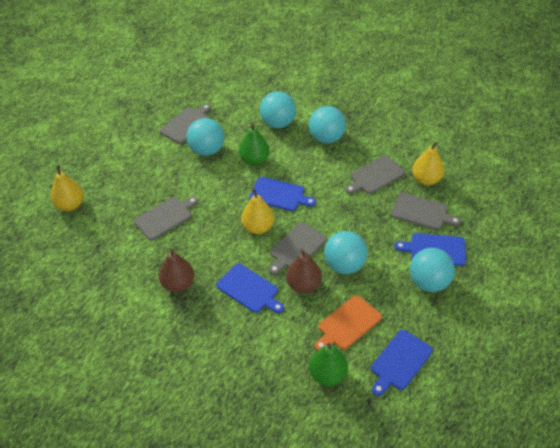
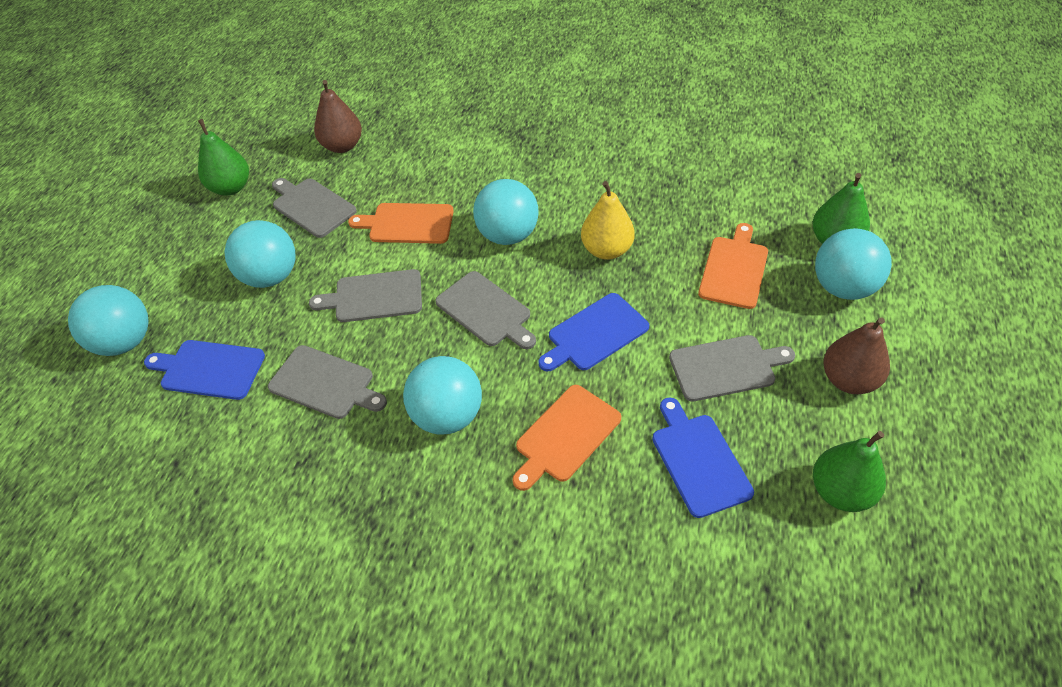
blue cutting board: [216,263,284,313] [249,177,316,211] [371,330,433,396] [394,233,466,266] = 4 -> [144,340,265,400] [538,293,649,371] [652,398,754,518] = 3
green pear: [239,123,270,166] [309,343,348,386] = 2 -> [198,119,249,196] [812,173,870,244] [813,431,886,512] = 3
orange cutting board: [315,295,382,351] = 1 -> [348,203,454,244] [513,385,621,491] [698,223,768,309] = 3
yellow pear: [51,165,84,211] [241,188,274,234] [412,142,444,185] = 3 -> [581,181,635,260] = 1

